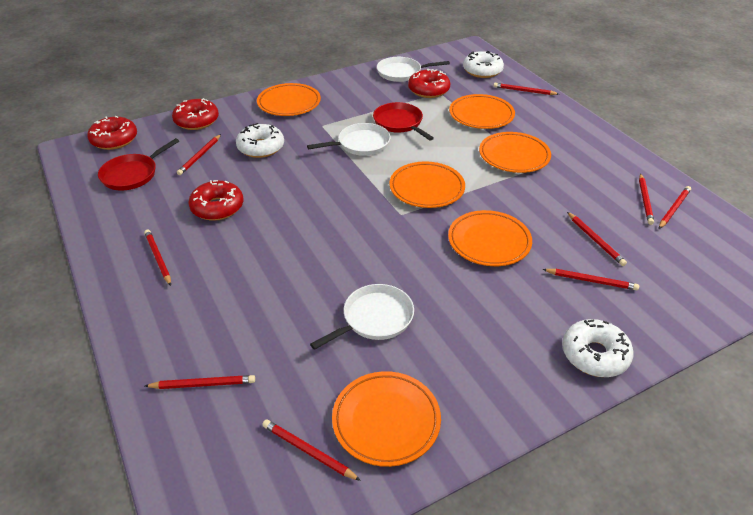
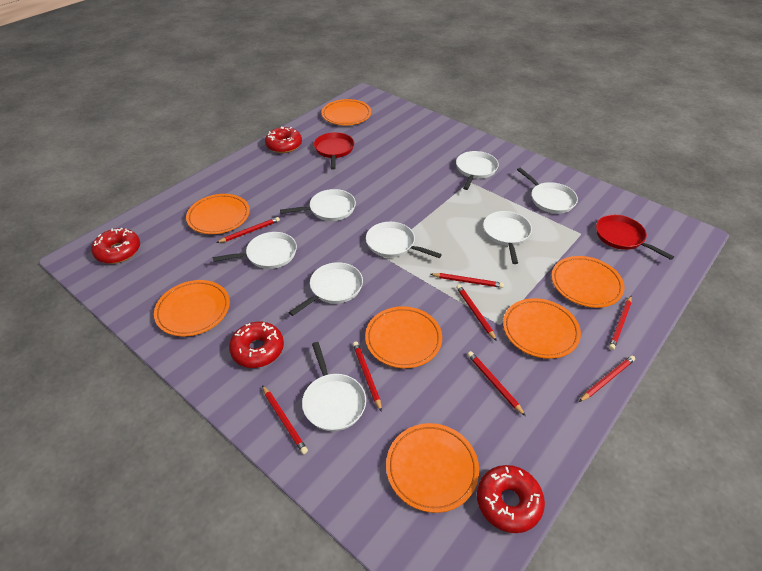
orange plate: [257,83,321,116] [332,371,441,467] [389,161,465,208] [448,210,532,266] [449,94,515,129] [479,132,551,173] = 6 -> [154,280,230,337] [186,194,250,234] [322,99,371,125] [365,306,442,368] [386,423,479,513] [503,298,581,359] [551,256,624,308] = 7
red pencil: [144,229,171,286] [145,375,255,389] [177,134,221,175] [262,419,361,481] [493,83,559,95] [542,269,639,290] [567,212,627,266] [639,173,654,225] [659,186,691,229] = 9 -> [216,217,280,243] [262,385,308,454] [353,341,382,412] [431,273,504,288] [456,285,497,341] [467,351,526,416] [579,355,635,402] [609,296,632,350] = 8
white donut: [236,123,284,158] [463,51,504,78] [562,319,633,377] = 3 -> none = 0
white pan: [307,123,391,156] [310,284,414,350] [377,57,450,82] = 3 -> [213,232,297,269] [280,189,356,221] [289,262,363,316] [302,342,366,431] [366,222,442,258] [456,151,499,190] [483,211,532,264] [517,168,578,214] = 8

